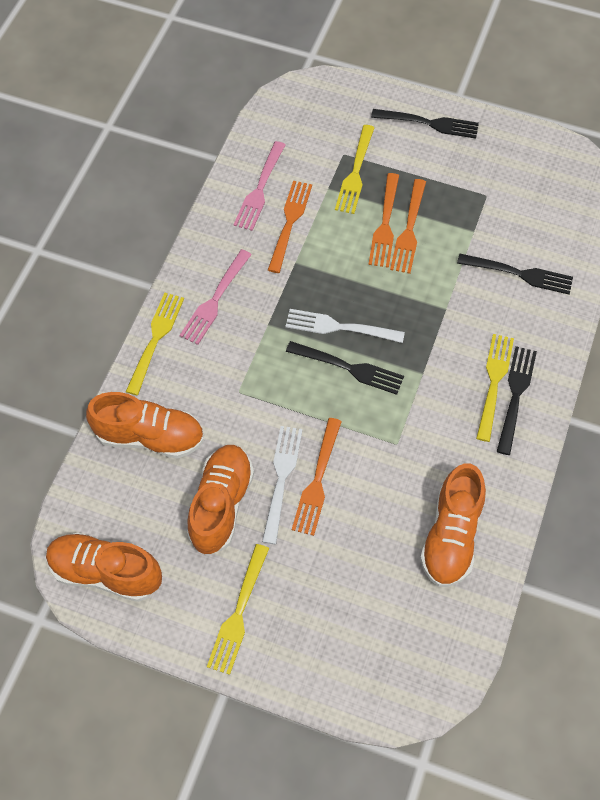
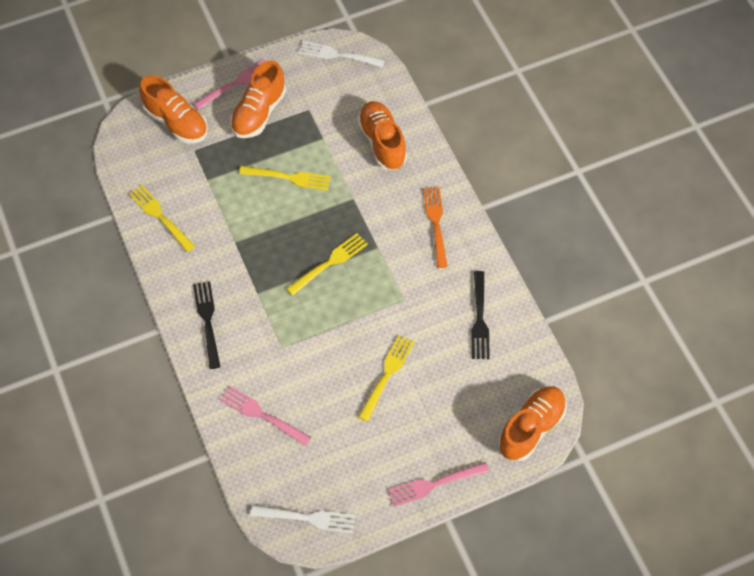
black fork: [286,341,404,395] [371,109,479,139] [457,254,573,295] [497,346,537,455] = 4 -> [193,281,220,369] [471,271,490,359] = 2
orange fork: [268,181,312,273] [292,418,342,536] [369,173,399,268] [390,179,426,274] = 4 -> [423,187,448,268] = 1
pink fork: [180,249,252,345] [233,141,285,231] = 2 -> [193,59,265,110] [220,386,311,446] [388,462,489,507] = 3

